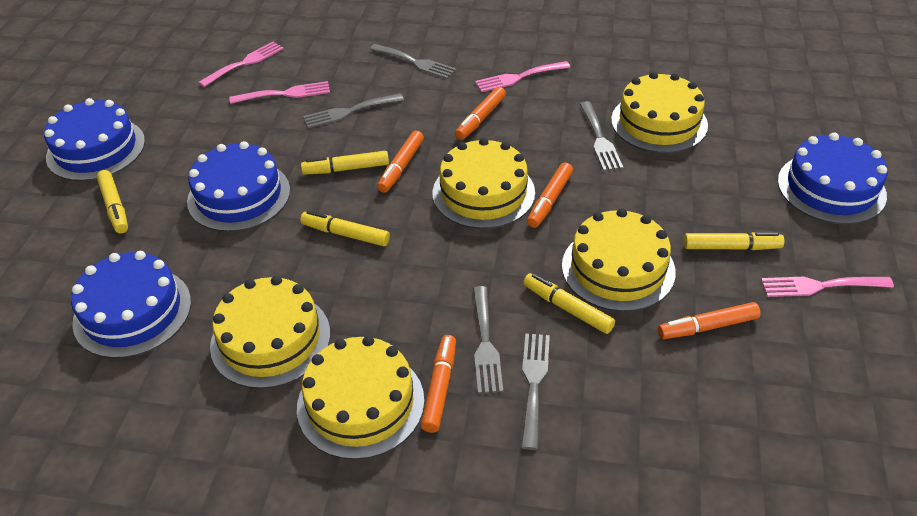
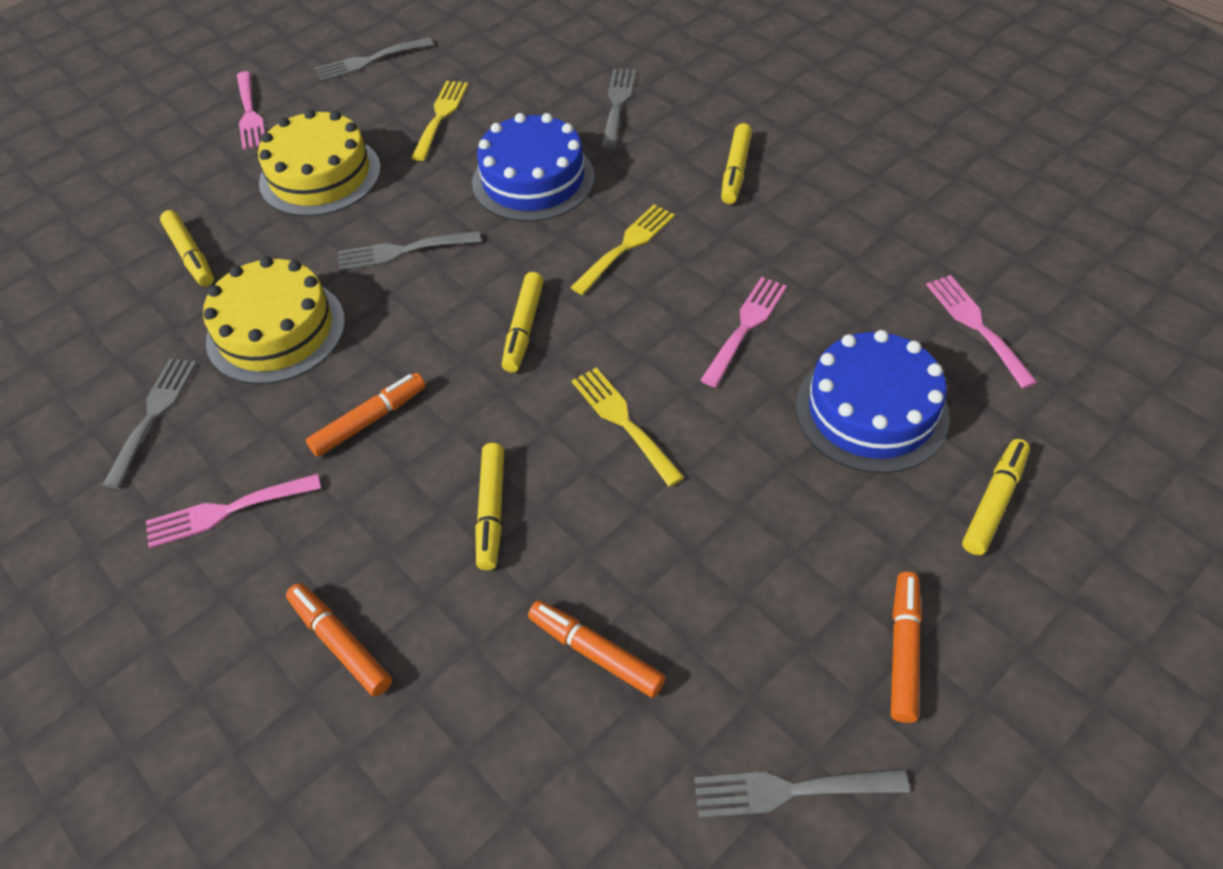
blue cake: [44,98,145,181] [71,251,191,358] [187,141,290,232] [778,133,888,224] = 4 -> [472,113,595,222] [796,330,950,473] = 2
orange marker: [377,131,424,193] [421,335,456,433] [455,87,506,140] [527,162,573,228] [658,302,761,339] = 5 -> [286,583,392,697] [306,373,426,457] [528,601,666,698] [891,572,922,723] = 4
yellow cake: [210,276,330,389] [297,336,424,460] [433,138,535,229] [562,208,675,312] [611,72,708,153] = 5 -> [203,257,345,384] [258,109,381,217] = 2
yellow fork: none = 0 -> [411,81,468,161] [570,205,675,295] [572,368,684,487] = 3

